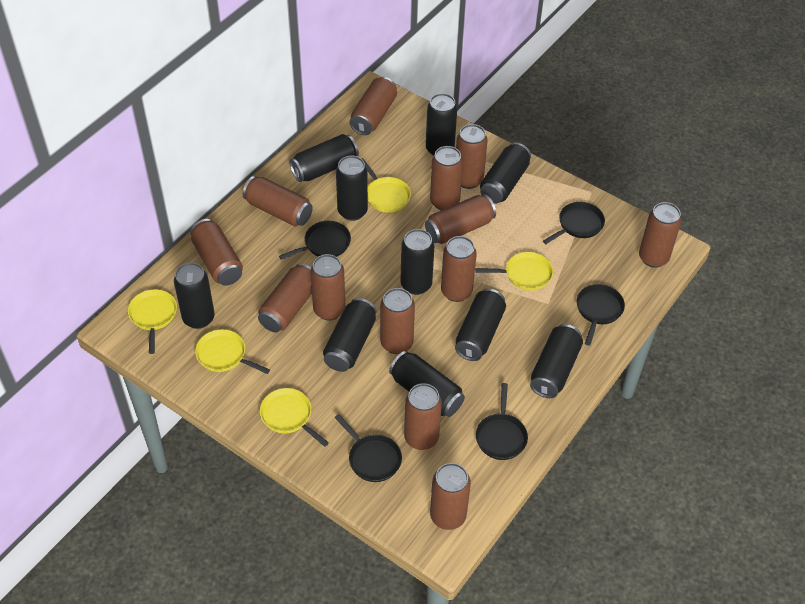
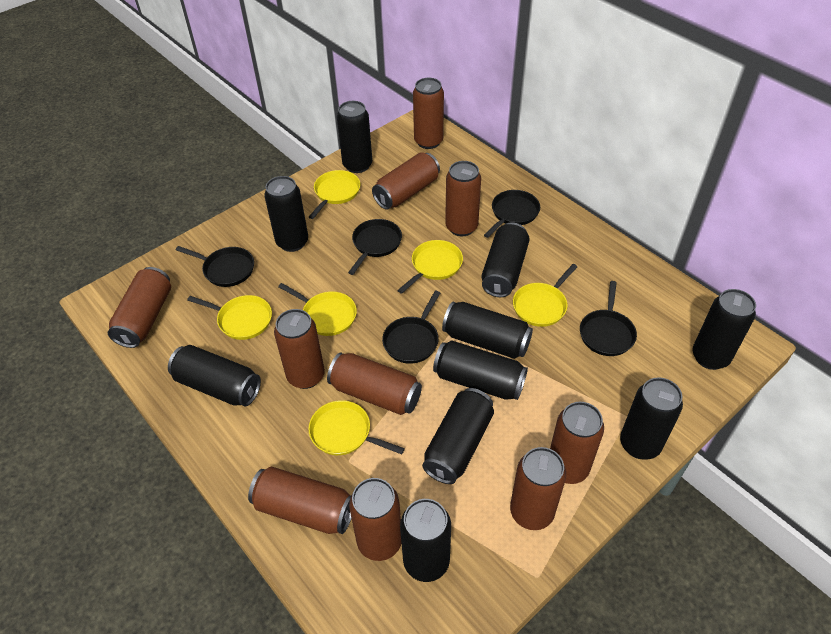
brown can: [190,219,243,286] [243,176,313,226] [258,263,312,332] [310,254,346,320] [350,77,397,135] [380,288,415,354] [404,383,442,450] [425,194,496,244] [430,146,463,210] [430,463,471,530] [441,236,477,302] [456,124,488,189] [639,202,681,268] = 13 -> [108,267,171,348] [248,467,352,534] [274,309,325,389] [327,353,422,415] [349,478,402,561] [372,152,440,210] [413,78,444,149] [445,161,481,236] [510,447,566,530] [550,402,604,484] = 10
yellow pan: [128,289,177,354] [195,329,270,374] [260,388,329,447] [362,158,411,213] [475,252,553,291] = 5 -> [187,295,272,340] [278,283,357,336] [308,400,405,455] [309,170,360,219] [397,240,463,294] [513,264,577,327] = 6

